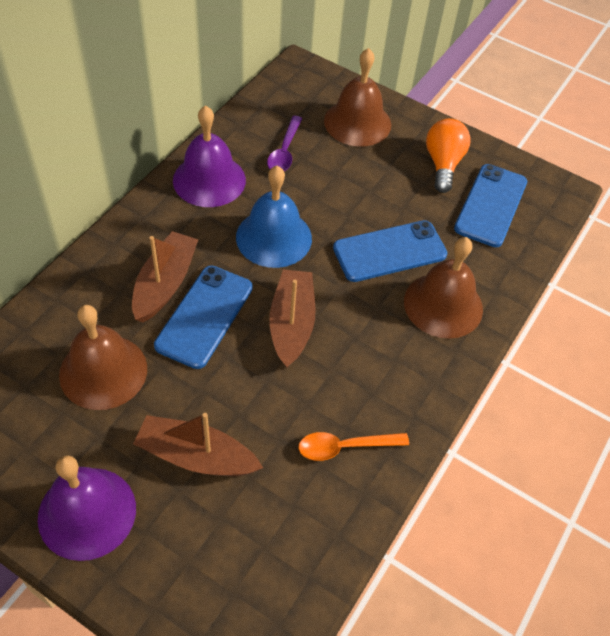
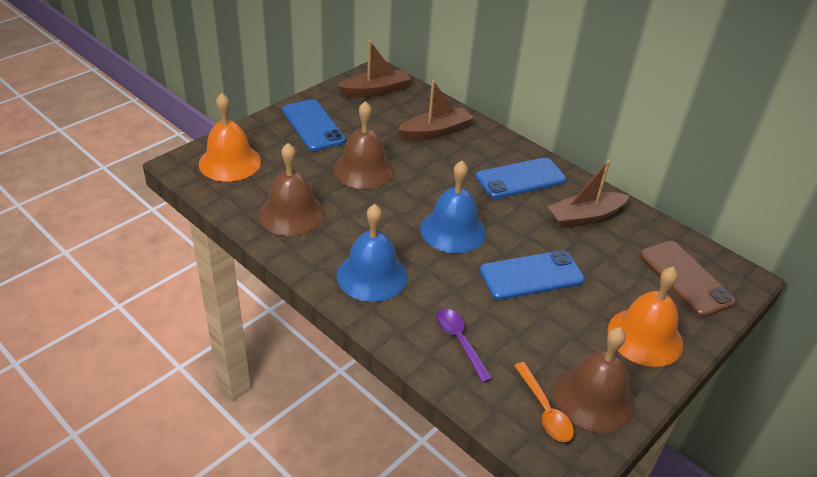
blue bell: [236,166,312,268] = 1 -> [337,204,408,302] [420,161,486,253] = 2
brown phone: none = 0 -> [640,241,736,317] = 1
orange bell: none = 0 -> [199,93,261,182] [607,267,683,367] = 2
orange light bulb: [426,118,471,193] = 1 -> none = 0
purple bell: [38,455,136,561] [173,105,246,207] = 2 -> none = 0

